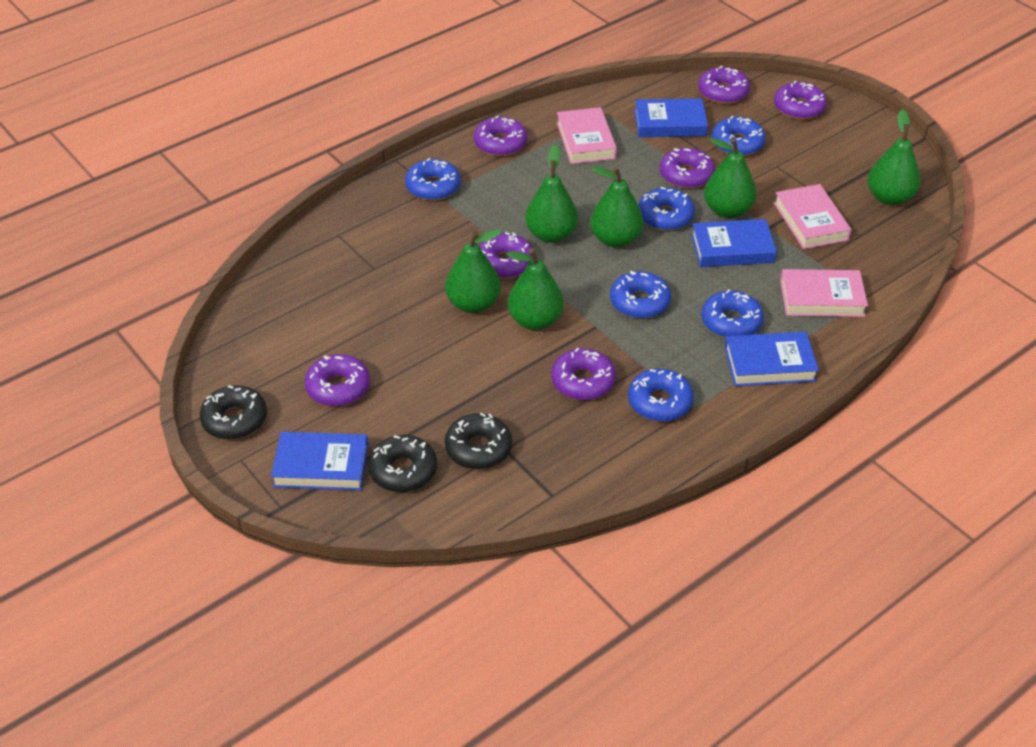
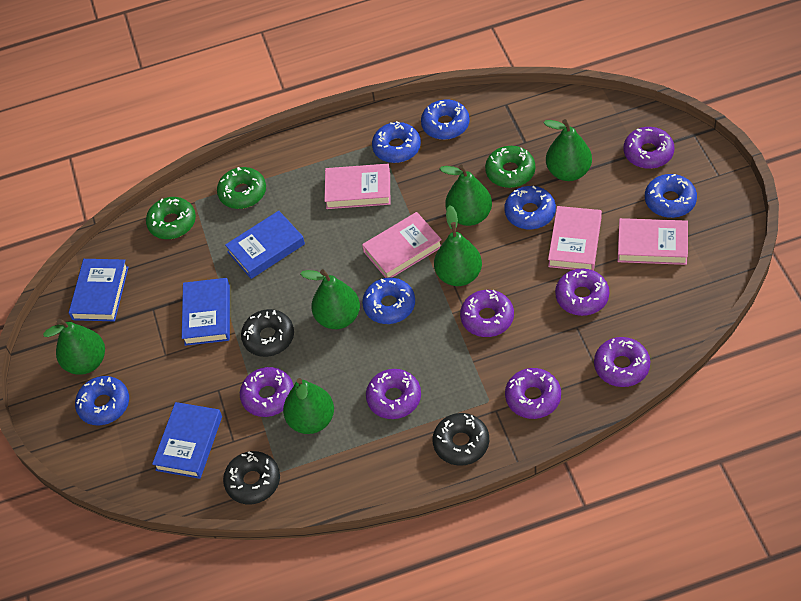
green donut: none = 0 -> [146,197,196,239] [217,167,266,209] [485,146,535,188] = 3
pink book: [557,107,617,164] [774,184,851,249] [780,269,868,317] = 3 -> [324,164,390,209] [362,212,442,278] [548,206,602,271] [618,218,688,265] = 4

